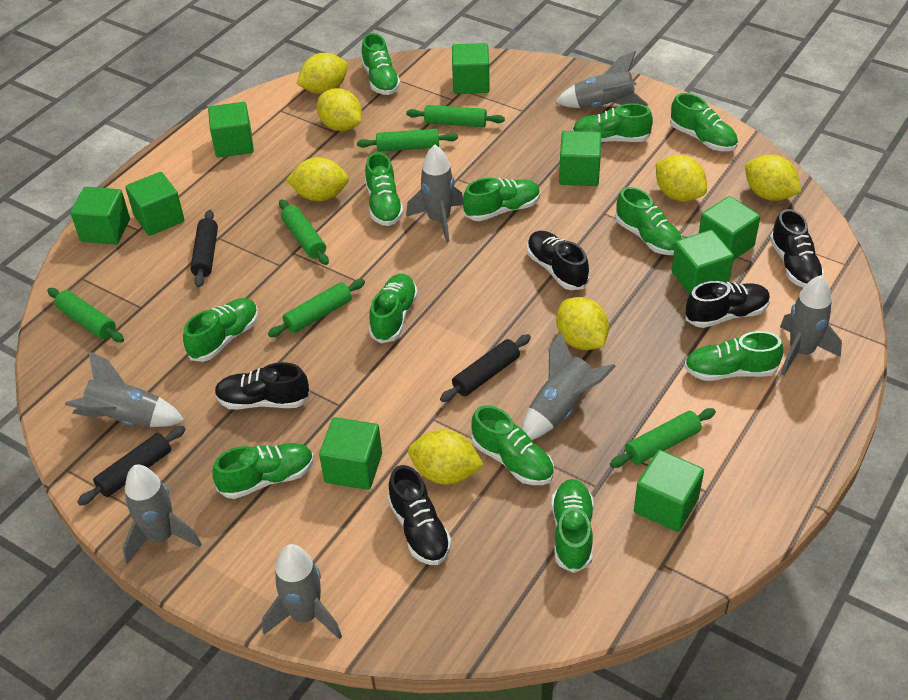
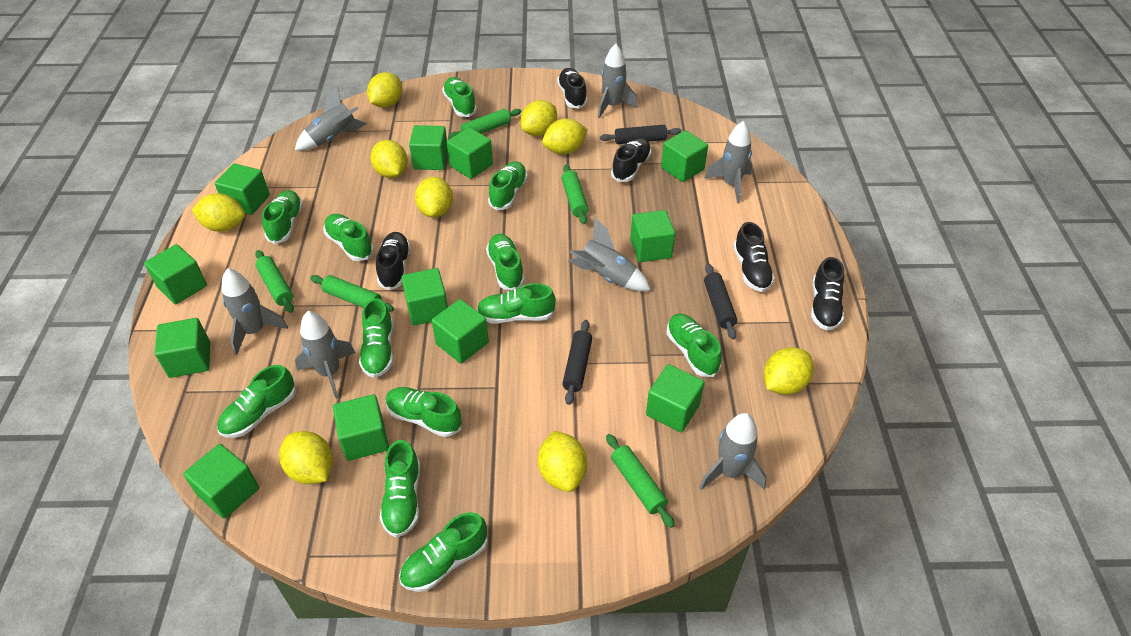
green cube: [70,187,130,245] [125,172,185,236] [208,102,254,158] [319,417,382,490] [452,43,490,94] [559,131,601,186] [634,450,704,532] [672,230,734,294] [699,196,760,260] = 9 -> [144,244,207,304] [155,318,210,378] [183,444,259,519] [215,163,270,215] [333,394,389,461] [401,268,448,326] [409,125,448,170] [432,299,489,363] [447,127,493,179] [630,210,675,262] [646,364,705,432] [661,130,708,182] = 12
green rolling pin: [47,288,124,342] [268,279,365,337] [279,199,329,265] [357,129,458,152] [406,105,505,127] [610,408,716,468] = 6 -> [255,250,294,313] [310,275,394,312] [449,109,521,139] [562,165,588,224] [606,434,674,528] = 5
yellow lemon: [286,157,349,201] [297,53,348,94] [317,88,362,131] [408,430,484,484] [556,297,609,350] [656,155,707,202] [745,154,801,201] = 7 -> [192,193,245,232] [279,431,333,484] [367,72,402,108] [371,140,408,178] [415,177,453,218] [521,100,557,136] [538,431,587,492] [542,119,588,155] [764,347,814,395] = 9

